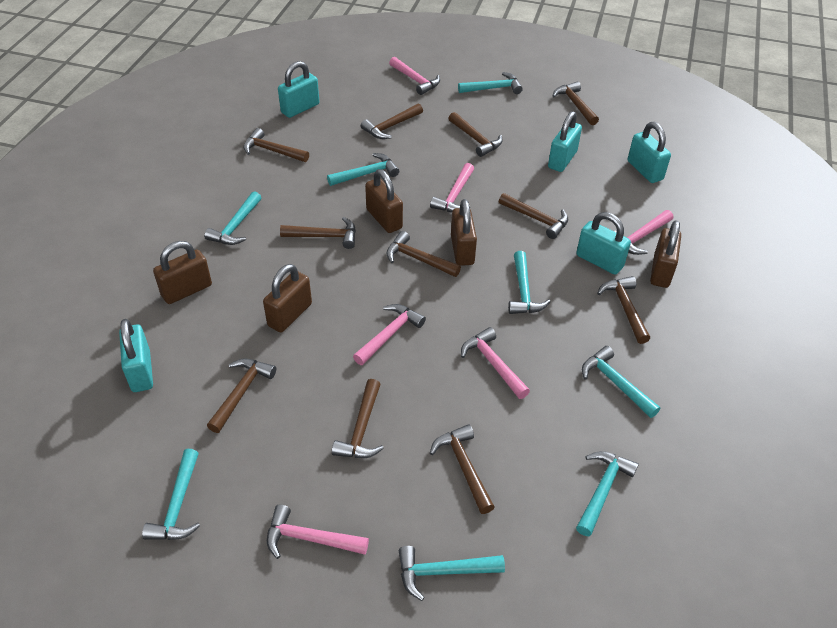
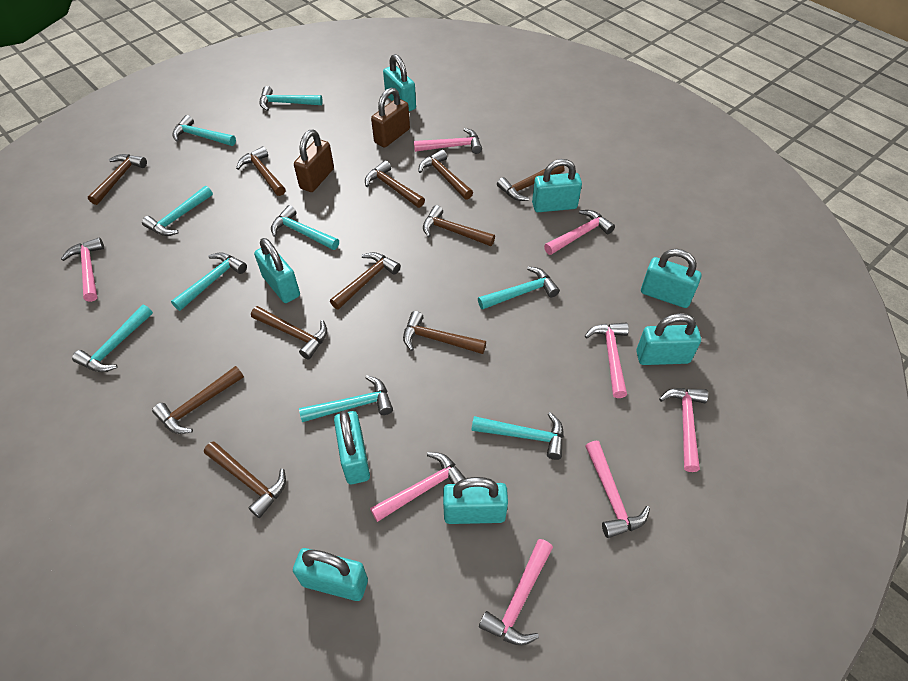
brown padlock: [153,241,212,304] [263,264,312,332] [365,169,403,233] [451,199,477,266] [650,220,681,288] = 5 -> [294,130,334,192] [371,88,410,148] = 2
pink hammer: [267,505,369,559] [353,304,426,365] [389,57,440,95] [430,163,474,212] [461,327,530,399] [614,210,673,255] = 6 -> [61,237,104,302] [370,452,466,522] [414,128,482,154] [479,539,553,646] [544,210,615,255] [585,322,629,398] [585,441,650,538] [659,388,708,472] = 8
turquoise hammer: [142,449,200,540] [204,191,262,245] [327,153,399,186] [399,546,505,601] [458,72,523,94] [508,251,551,314] [576,451,639,536] [582,346,660,418] = 8 -> [72,305,153,372] [142,186,213,236] [171,252,247,311] [172,115,236,146] [259,86,323,111] [271,205,339,250] [299,375,393,422] [472,412,564,460] [478,266,560,310] = 9
turquoise padlock: [119,319,153,392] [278,61,319,118] [548,111,582,172] [576,212,631,275] [628,122,671,183] = 5 -> [254,238,300,303] [293,548,368,601] [334,411,370,484] [383,54,416,111] [443,477,508,524] [532,159,582,212] [636,313,701,365] [641,249,702,308] = 8

